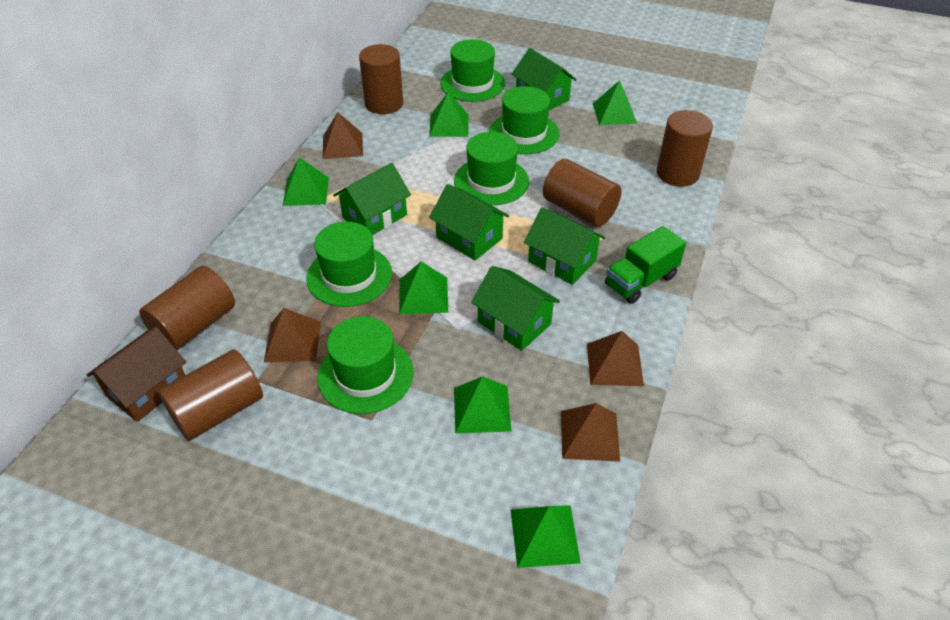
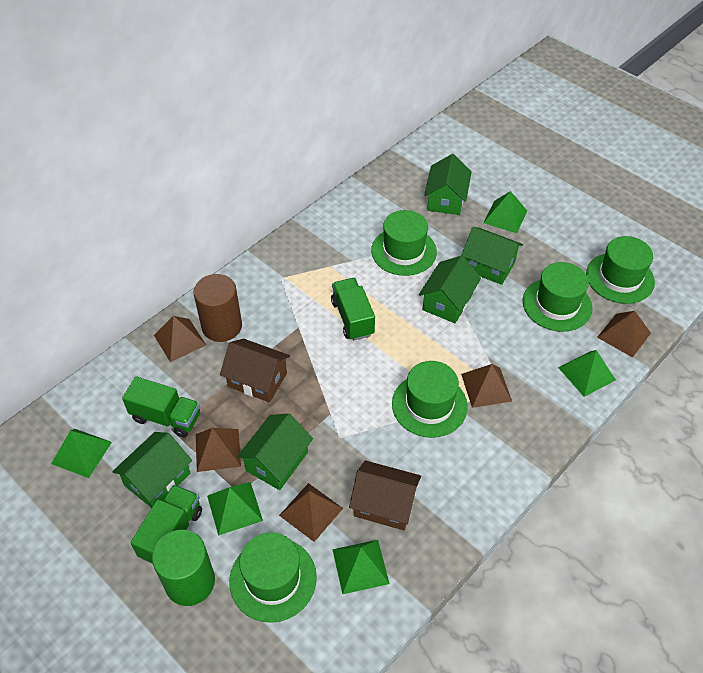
brown cylinder: [139,266,235,350] [158,349,263,441] [359,44,403,114] [543,159,622,227] [657,110,713,187] = 5 -> [193,274,242,342] = 1
brown house: [87,327,186,422] = 1 -> [220,339,290,402] [349,460,421,530] = 2
brown pyramid: [264,308,321,363] [323,112,363,159] [561,403,620,462] [587,331,644,386] = 4 -> [154,316,206,362] [196,428,241,472] [279,483,343,542] [461,364,512,408] [597,311,651,358] = 5
green cylinder: none = 0 -> [152,530,215,606] = 1
green pyramid: [283,157,329,206] [399,261,448,314] [429,92,468,137] [454,376,511,434] [511,505,581,568] [593,80,637,125] = 6 -> [51,429,112,478] [207,482,263,536] [332,540,389,594] [483,191,527,233] [558,350,616,397] = 5
green truck: [605,226,686,304] = 1 -> [122,377,200,437] [131,485,202,564] [331,278,375,340] = 3

